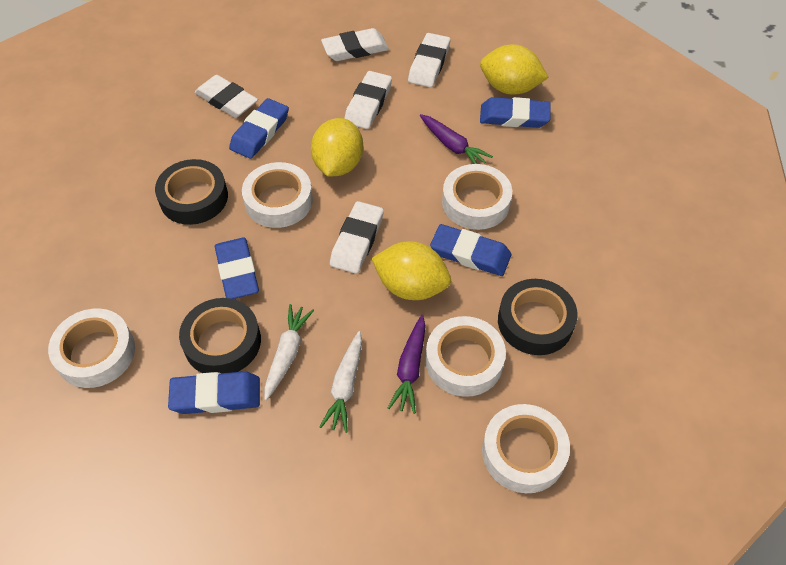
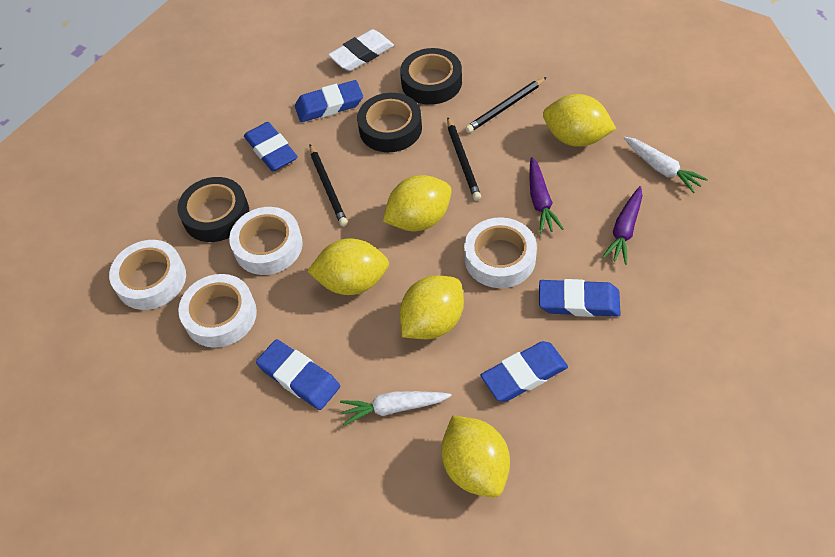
black pencil: none = 0 -> [310,145,348,226] [447,117,481,201] [465,77,547,133] = 3
white eraser: [195,75,258,118] [321,28,389,61] [330,201,384,274] [344,71,392,129] [408,33,450,87] = 5 -> [328,29,394,71] = 1
white tape: [48,308,135,388] [242,162,313,228] [426,316,506,397] [442,164,512,230] [482,404,570,493] = 5 -> [109,240,186,310] [178,274,257,348] [229,207,303,275] [464,217,537,288] = 4
yellow lemon: [311,118,363,176] [371,241,451,300] [480,45,549,95] = 3 -> [307,238,389,295] [383,175,452,231] [400,275,464,339] [441,416,510,498] [543,94,616,147] = 5

